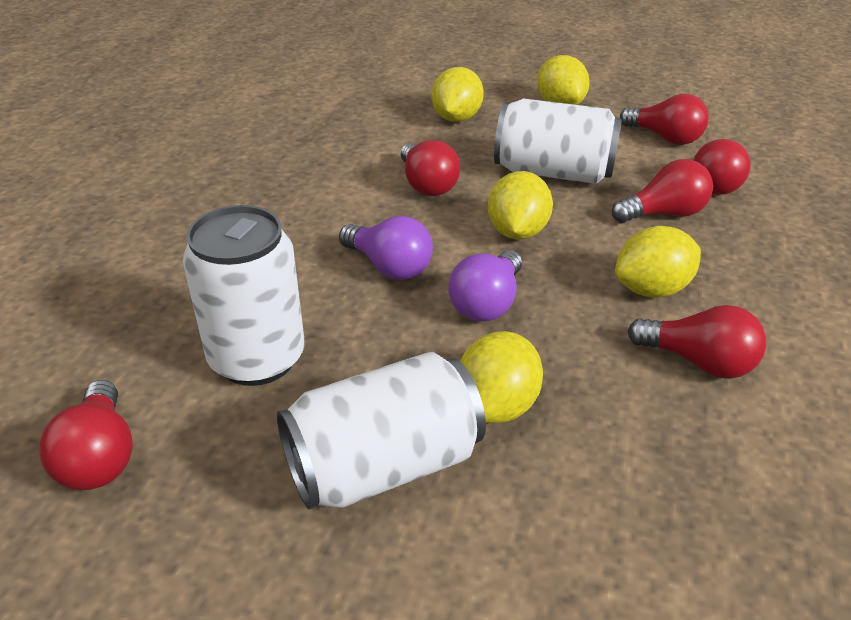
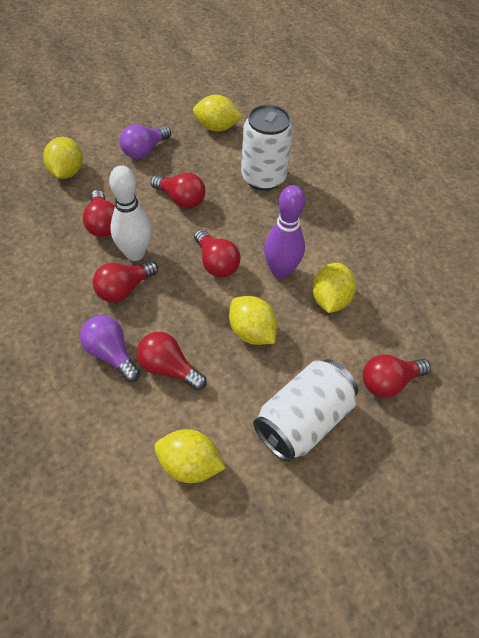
purple bowling pin: none = 0 -> [264,185,305,279] = 1
white bowling pin: none = 0 -> [109,165,152,261] = 1
white can: [183,205,305,386] [277,352,486,509] [494,99,622,184] = 3 -> [241,104,293,191] [253,359,358,462] = 2

